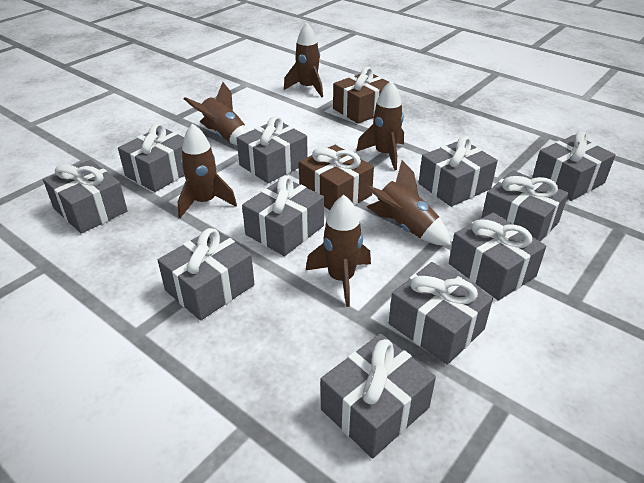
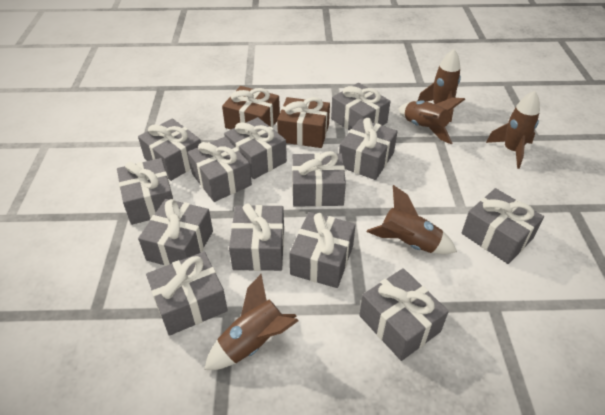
brown rocket: [178,123,237,218] [184,82,249,146] [284,23,323,97] [306,195,371,307] [356,81,404,170] [365,160,451,246] = 6 -> [204,274,299,370] [367,185,457,254] [399,98,465,144] [418,49,461,122] [486,91,540,169] = 5
grey gift: [43,160,128,234] [118,123,185,192] [158,228,255,320] [237,116,308,183] [242,175,324,256] [321,334,436,458] [389,262,493,365] [419,136,498,207] [449,212,546,300] [481,170,569,242] [532,131,616,201] = 11 -> [117,158,173,225] [138,119,201,181] [138,199,213,266] [146,252,228,336] [188,137,252,202] [224,117,287,179] [229,203,284,271] [289,212,356,288] [292,151,346,207] [331,83,391,131] [339,118,398,180] [359,268,449,361] [461,188,544,264] = 13

